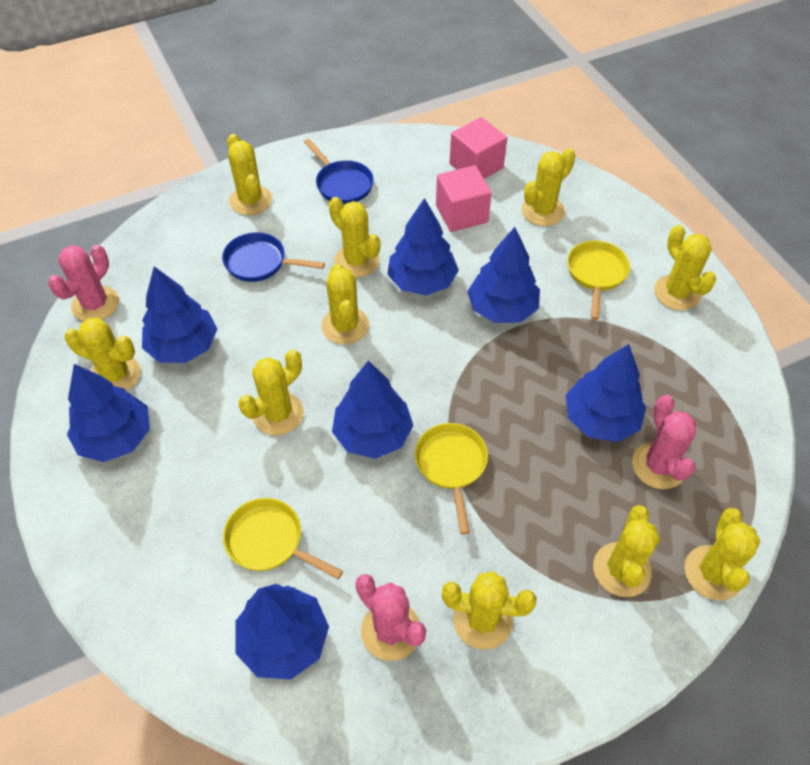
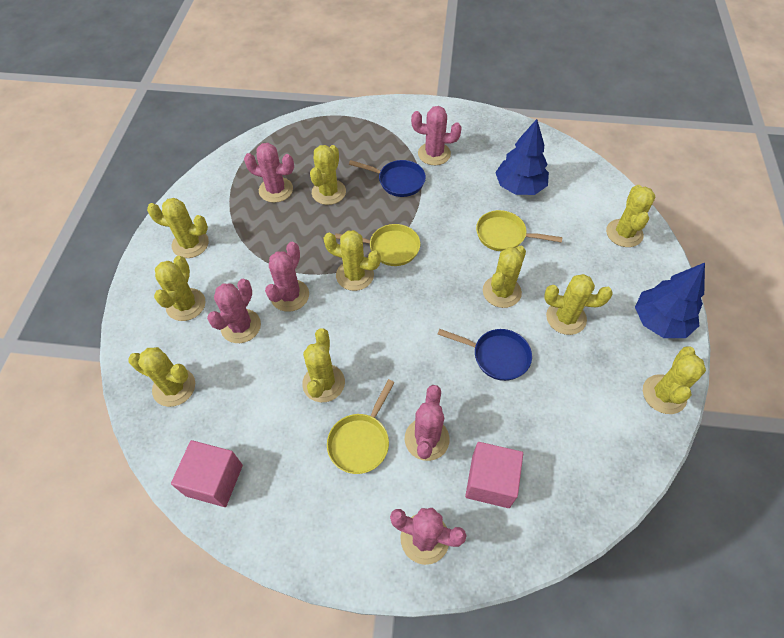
blue tree: [67,364,150,462] [142,266,217,363] [235,584,329,680] [332,360,413,459] [387,198,459,295] [467,227,540,323] [566,344,646,442] = 7 -> [495,119,549,195] [635,263,705,338] = 2
pink cactus: [48,245,119,321] [355,574,426,661] [632,395,696,489] = 3 -> [207,279,261,343] [244,143,294,203] [265,242,309,312] [390,508,467,565] [405,385,450,461] [411,106,462,165] = 6

